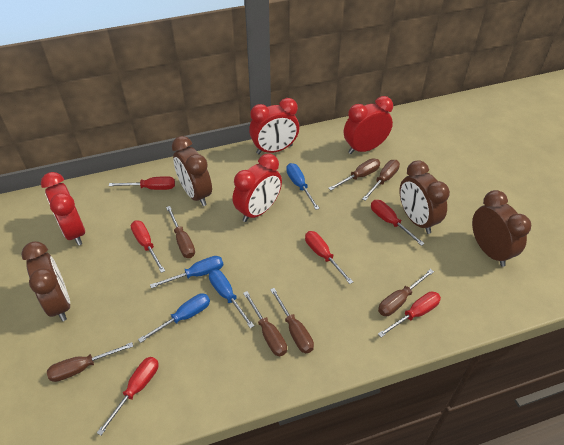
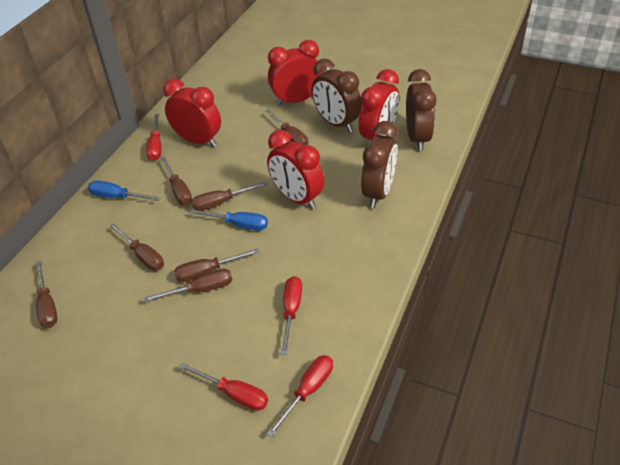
blue screwdriver: [138,293,210,343] [150,256,223,288] [209,269,254,328] [286,163,320,210] = 4 -> [88,181,160,201] [190,209,268,231] = 2
brown clock: [21,241,70,321] [172,136,212,206] [400,160,450,234] [472,190,531,267] = 4 -> [312,58,362,132] [361,121,398,208] [406,69,436,151] = 3
red screwdriver: [97,357,158,435] [109,176,175,190] [131,220,165,273] [305,231,353,284] [371,200,425,246] [378,291,441,337] = 6 -> [146,114,161,161] [179,363,268,411] [267,355,333,437] [281,276,302,355] = 4

